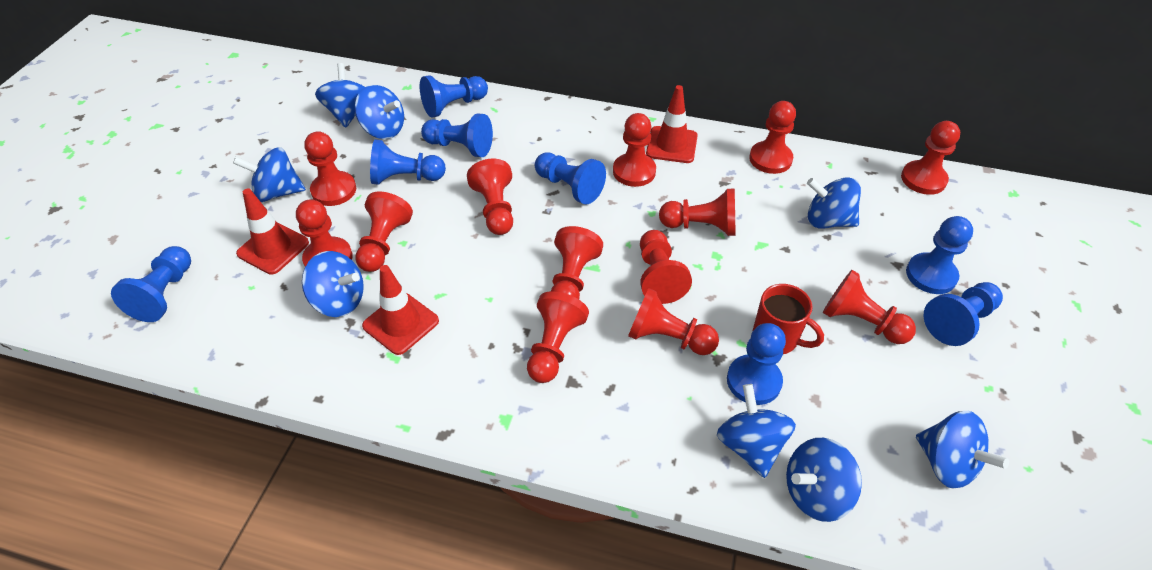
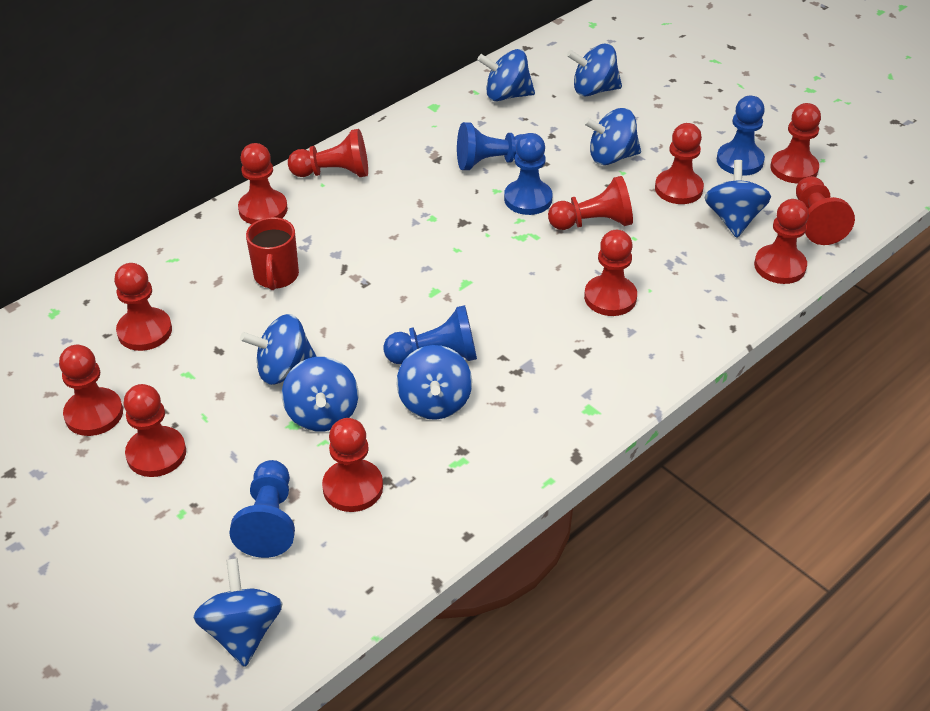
blue pawn: [111,246,191,322] [370,139,446,185] [420,75,488,118] [421,113,493,157] [535,152,606,204] [727,323,786,405] [906,216,973,294] [923,282,1003,346] = 8 -> [229,460,295,558] [383,305,477,364] [457,122,524,170] [504,133,553,215] [717,96,765,176] = 5
red pawn: [296,199,353,267] [304,131,356,206] [355,192,413,272] [467,159,513,235] [527,292,589,383] [550,226,603,299] [613,113,656,187] [628,288,719,355] [640,230,692,304] [659,188,735,236] [749,101,796,174] [823,270,916,344] [901,121,960,195] = 13 -> [59,345,123,436] [114,263,172,351] [124,384,186,477] [238,143,288,224] [288,129,368,177] [322,418,383,512] [548,176,633,230] [584,230,637,316] [655,123,704,204] [754,199,809,284] [770,103,821,183] [796,176,855,245] = 12
red traffic cone: [236,189,309,274] [362,265,439,355] [646,85,698,163] = 3 -> none = 0

